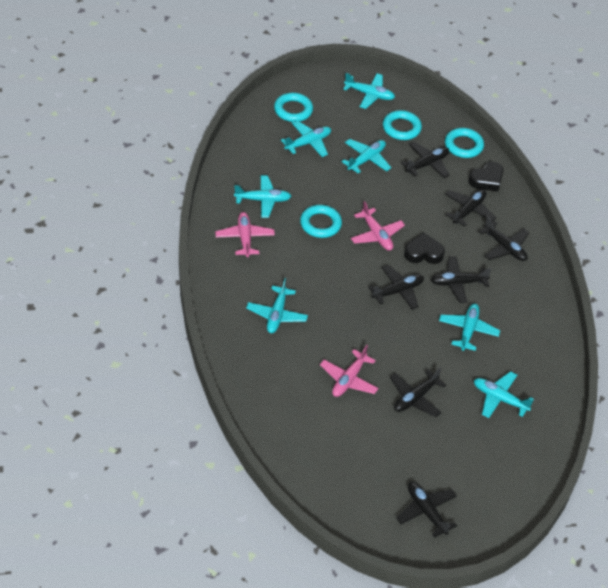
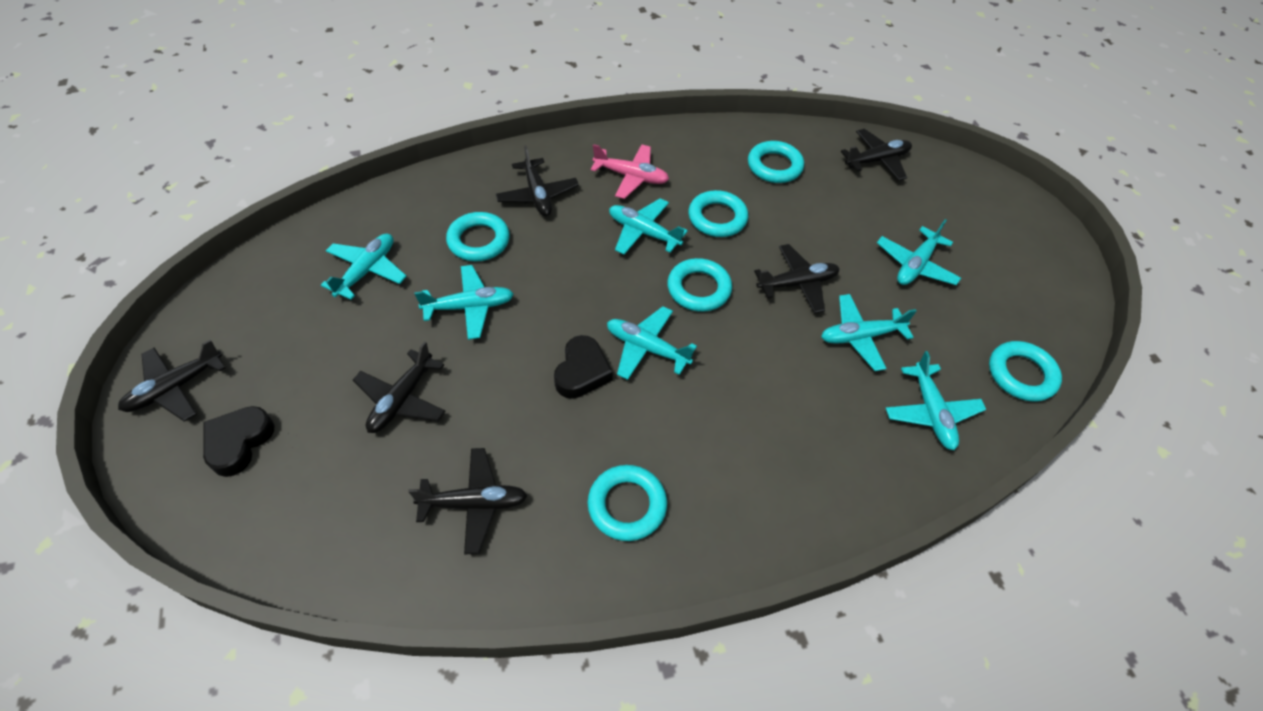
black plane: [368,265,424,310] [390,368,446,417] [396,482,457,538] [401,142,450,178] [431,256,492,303] [445,189,496,227] [479,216,529,261] = 7 -> [118,339,226,421] [353,341,446,433] [408,448,527,555] [496,145,579,216] [754,244,839,313] [841,129,912,181] = 6
pink plane: [215,212,275,257] [320,345,379,397] [351,201,405,251] = 3 -> [591,144,669,199] = 1
turquoise ring: [274,93,313,122] [300,205,342,238] [383,110,422,140] [445,128,484,158] = 4 -> [446,212,510,261] [588,465,667,541] [667,258,732,312] [688,190,748,237] [748,141,804,183] [989,341,1062,402] = 6

